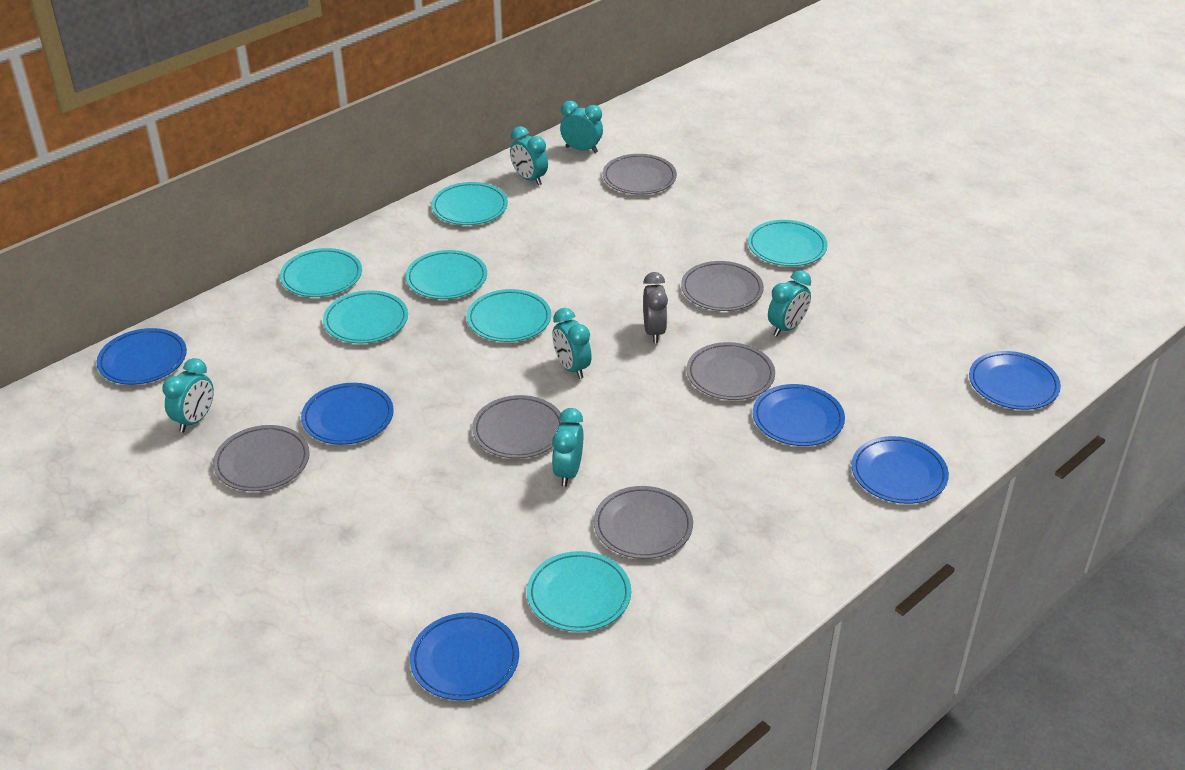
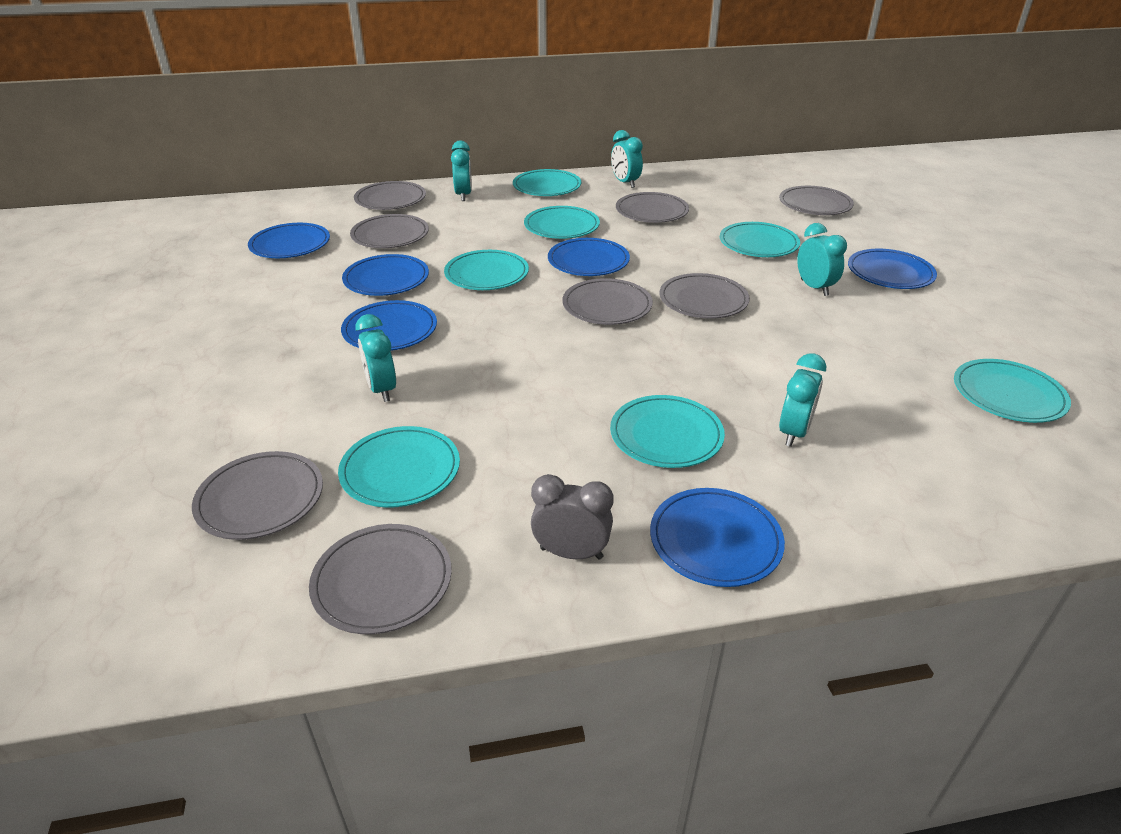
grey plate: [213,425,310,491] [472,395,564,459] [594,486,693,559] [603,154,677,195] [681,261,764,311] [687,342,775,400] = 6 -> [192,451,323,540] [309,524,452,634] [350,214,429,248] [354,181,426,210] [562,278,653,325] [616,192,689,223] [659,273,750,319] [779,186,854,215] = 8
turquoise clock: [162,358,214,432] [510,126,548,186] [552,408,583,487] [553,308,592,379] [560,101,603,153] [768,270,811,337] = 6 -> [355,314,396,402] [451,141,472,201] [611,130,643,188] [779,353,826,447] [797,223,847,296] = 5

